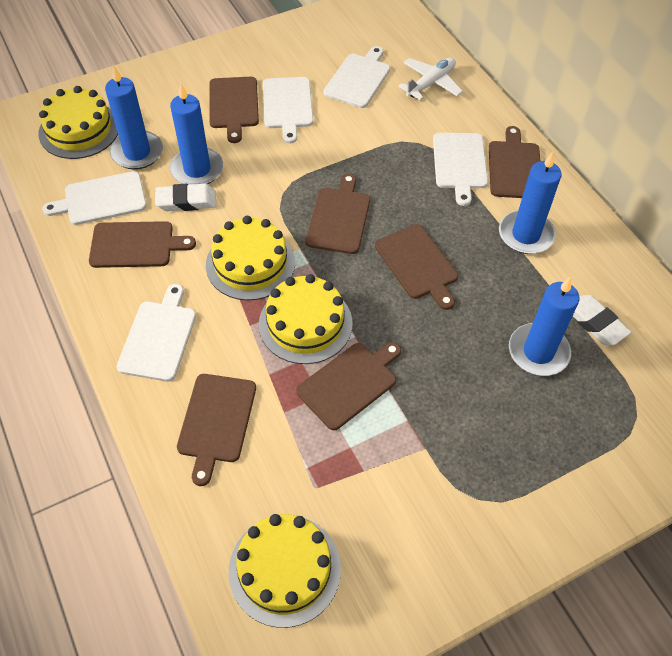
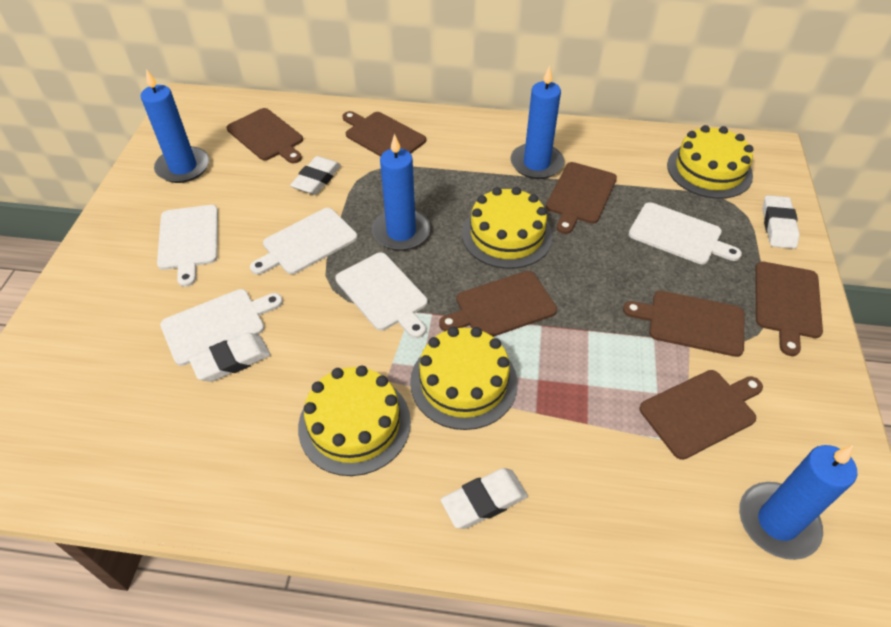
white eraser: [155,184,216,211] [573,295,631,345] = 2 -> [189,333,271,382] [290,156,341,195] [441,468,528,529] [763,195,800,249] = 4
white plane: [398,57,463,100] = 1 -> none = 0

